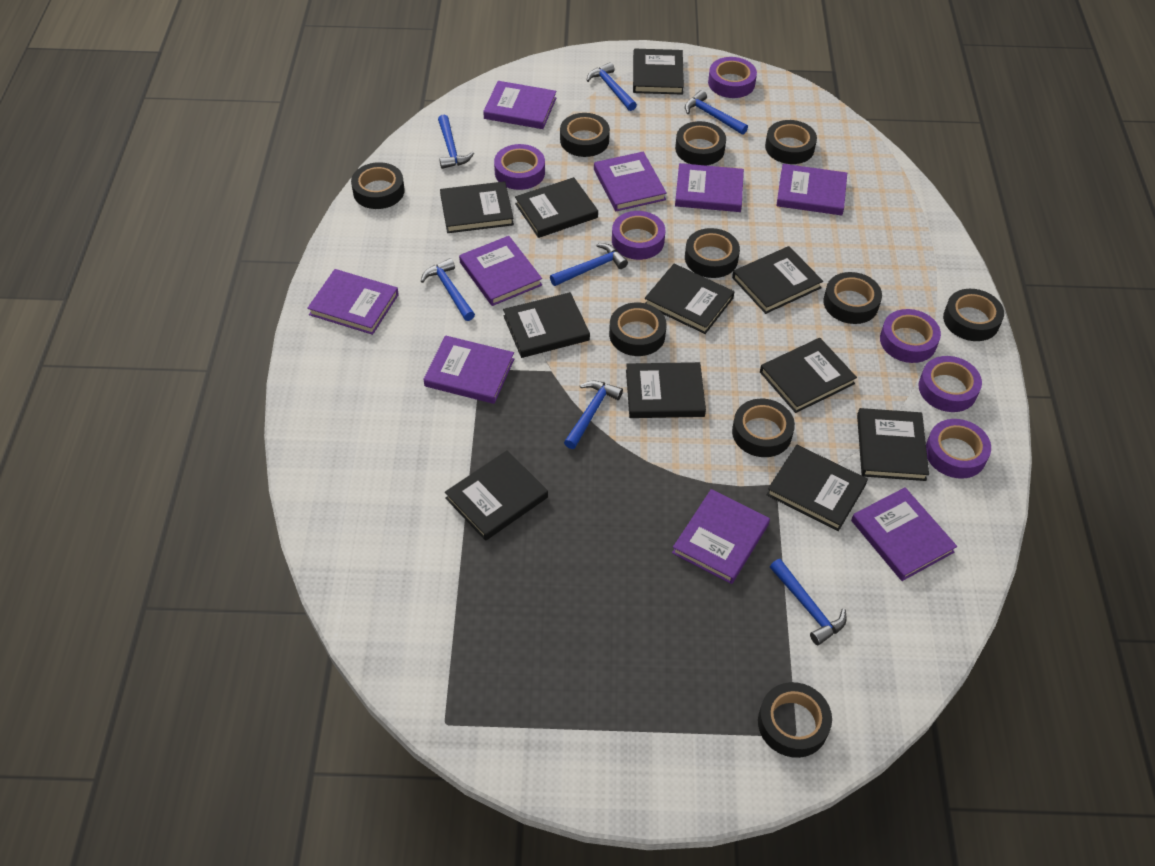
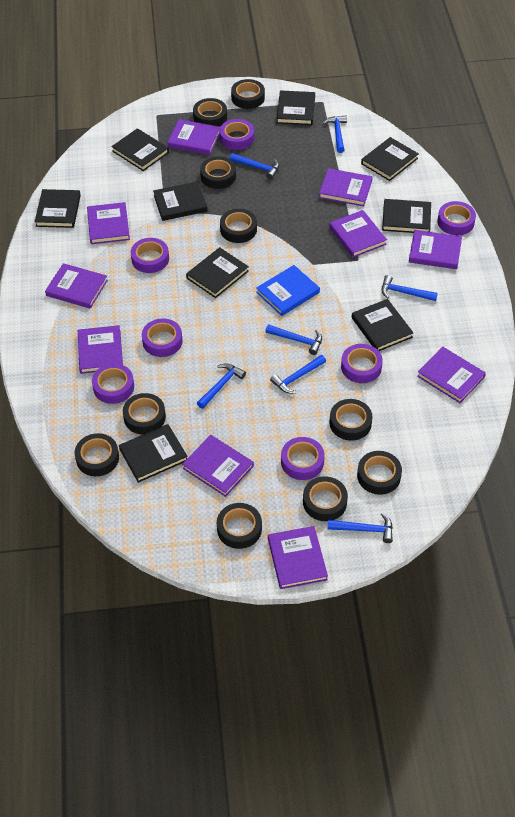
black book: [440,181,514,233] [445,450,548,541] [503,292,590,358] [515,177,598,238] [626,362,706,418] [633,49,684,95] [645,264,734,334] [732,246,823,314] [760,338,857,413] [766,445,868,531] [857,408,929,481] = 11 -> [35,189,81,228] [111,128,169,171] [119,424,188,483] [153,181,208,221] [186,247,249,298] [277,90,315,125] [352,299,414,351] [361,137,419,181] [382,199,431,233] = 9
blue book: none = 0 -> [256,265,320,316] = 1
purple book: [307,269,399,335] [423,335,514,404] [459,236,542,306] [483,81,557,129] [594,152,667,211] [672,489,770,584] [675,163,744,212] [776,164,847,215] [851,487,957,581] = 9 -> [45,263,108,309] [78,325,123,374] [87,202,130,244] [167,119,220,155] [182,435,254,497] [268,526,328,589] [319,168,373,206] [329,210,387,257] [409,230,462,269] [417,347,486,403] = 10
purple tape: [494,144,545,190] [612,211,665,260] [708,57,757,98] [880,309,941,363] [919,356,982,412] [926,419,991,479] = 6 -> [92,363,134,404] [130,238,169,273] [142,319,183,357] [220,119,254,150] [281,437,324,480] [341,344,383,383] [437,201,476,235] = 7

